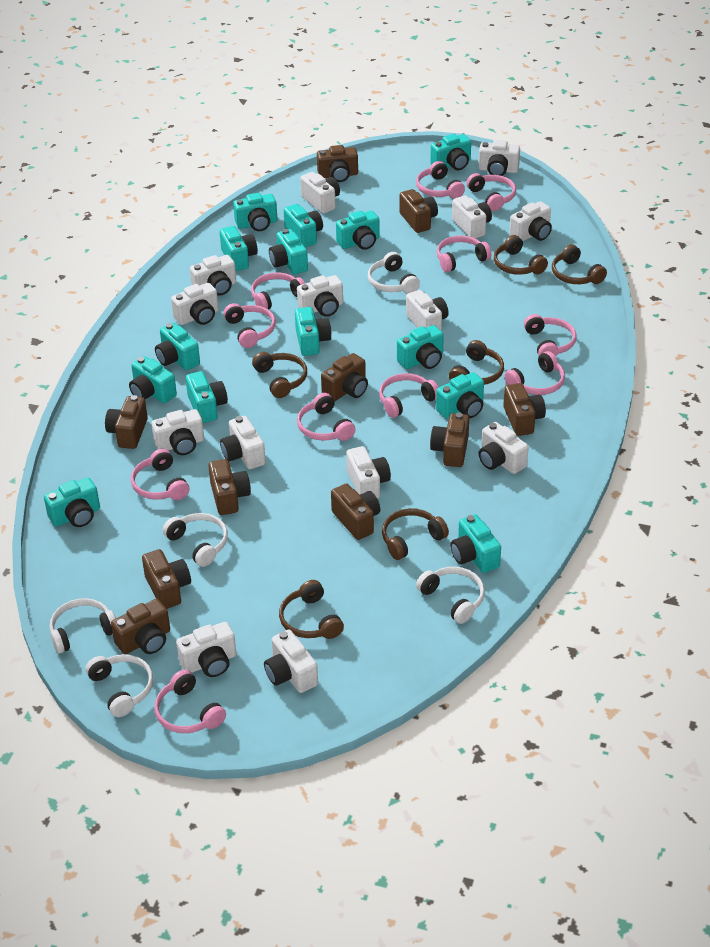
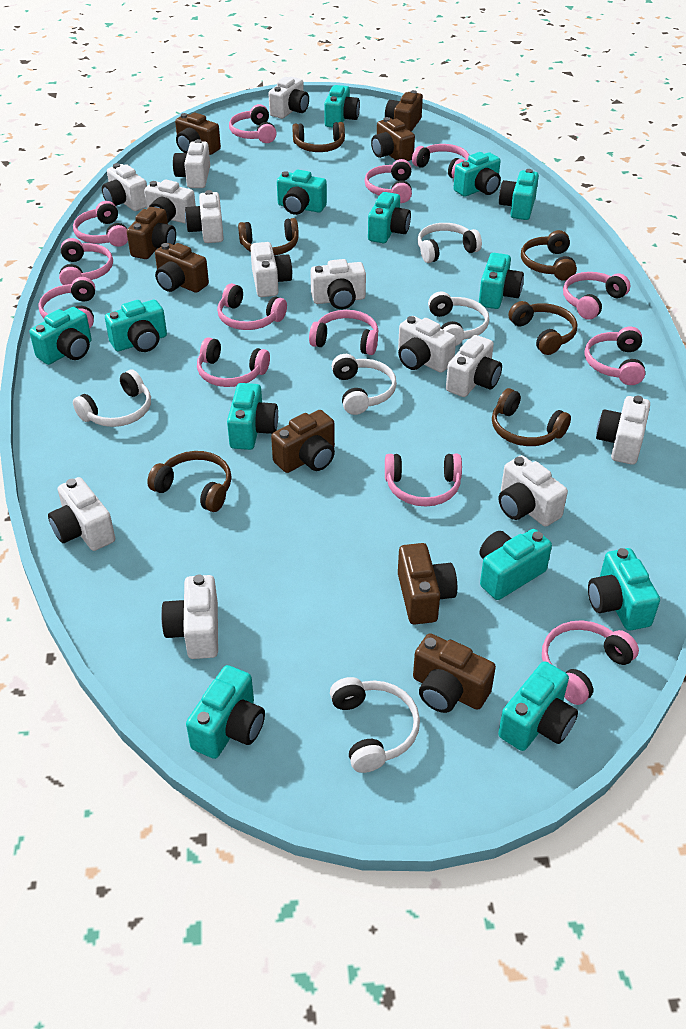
brown camera: [105,395,148,449] [111,599,170,654] [142,549,191,609] [208,459,251,515] [317,145,358,182] [321,353,368,402] [331,484,380,540] [399,189,438,233] [430,413,469,467] [503,383,546,436] = 10 -> [127,207,176,259] [155,243,209,293] [175,113,221,155] [271,410,335,473] [371,117,415,161] [385,90,423,132] [398,543,457,625] [413,633,496,713] = 8
pink headphones: [131,449,189,500] [154,670,226,733] [223,303,276,348] [251,272,305,310] [297,393,356,441] [379,373,439,418] [416,161,465,199] [437,236,491,272] [466,173,516,211] [504,351,565,395] [524,314,577,356] = 11 -> [38,277,95,328] [59,238,113,285] [73,201,128,247] [197,337,270,387] [217,283,287,330] [229,104,277,143] [309,310,378,355] [364,159,412,203] [385,454,462,507] [412,144,469,179] [542,620,639,705] [563,272,630,320] [584,326,645,385] = 13
turquoise camera: [44,477,100,527] [129,356,177,403] [155,323,200,371] [186,371,228,423] [220,226,258,271] [233,193,277,231] [269,229,308,274] [284,204,323,247] [295,307,331,356] [336,211,380,250] [397,325,444,369] [430,134,471,170] [436,372,484,419] [450,514,501,573] = 14 -> [29,307,92,365] [105,300,167,352] [186,665,265,759] [227,383,278,450] [277,170,327,215] [324,85,360,128] [368,192,411,243] [453,152,501,197] [479,253,524,309] [480,529,552,600] [498,661,578,751] [499,169,539,220] [588,548,660,631] = 13
white camera: [151,409,204,455] [171,283,219,325] [176,622,237,677] [190,255,236,296] [220,416,266,469] [264,630,318,693] [297,275,343,317] [300,172,340,214] [346,446,391,499] [406,290,448,331] [452,195,492,239] [478,140,520,176] [479,422,529,474] [509,201,552,241] = 14 -> [48,477,115,551] [102,163,147,211] [144,179,196,224] [161,575,218,659] [173,139,210,188] [185,190,224,243] [250,242,292,297] [268,77,309,119] [310,259,366,309] [398,316,456,373] [446,335,502,397] [499,455,568,527] [596,396,650,465] = 13

